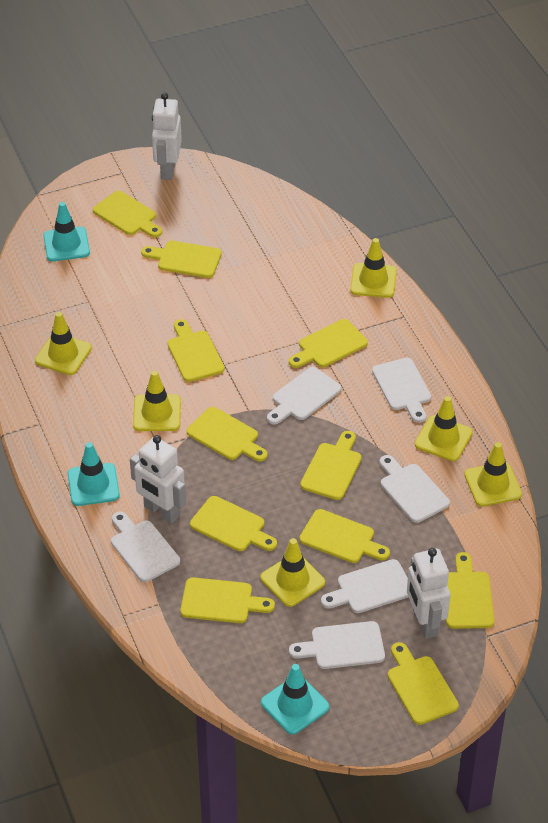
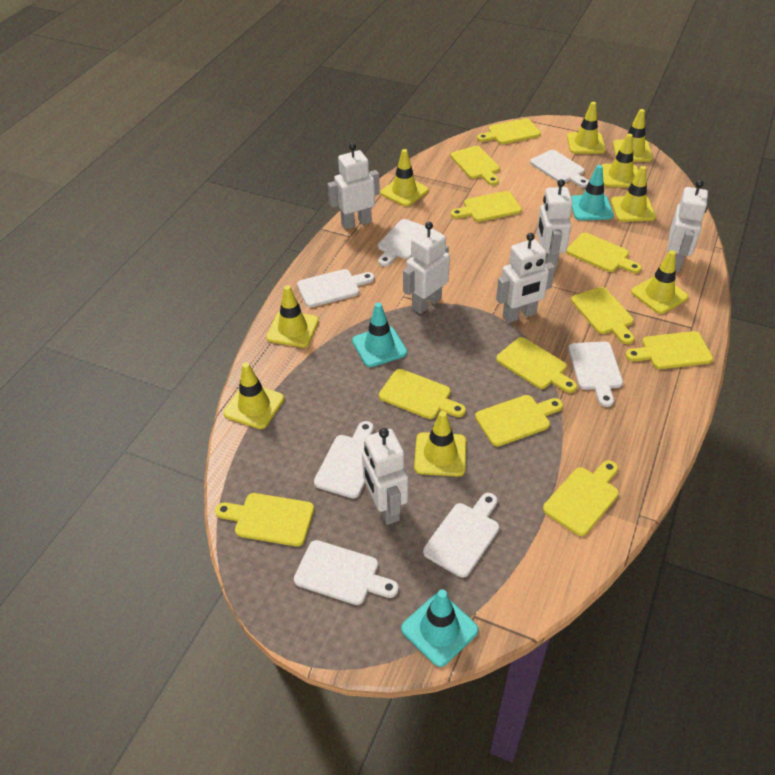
white cutting board: [111,512,180,582] [267,367,341,424] [289,621,385,669] [321,559,408,613] [372,358,431,423] [380,455,450,523] = 6 -> [294,540,399,605] [297,269,375,307] [314,421,374,498] [378,219,426,266] [423,493,499,578] [530,150,589,188] [568,341,623,407] = 7
white robot: [130,435,186,524] [152,93,182,180] [407,548,451,639] = 3 -> [328,143,380,230] [362,428,408,525] [403,222,450,314] [496,233,555,323] [537,179,573,270] [668,180,708,272] = 6
yellow traffic cone: [35,312,92,375] [133,371,181,431] [260,538,325,607] [350,238,397,298] [415,396,473,461] [464,442,522,506] = 6 -> [224,362,284,429] [266,285,319,348] [380,149,428,206] [414,411,466,477] [567,102,606,154] [602,134,639,188] [611,166,656,222] [613,109,653,162] [631,250,688,314] = 9

